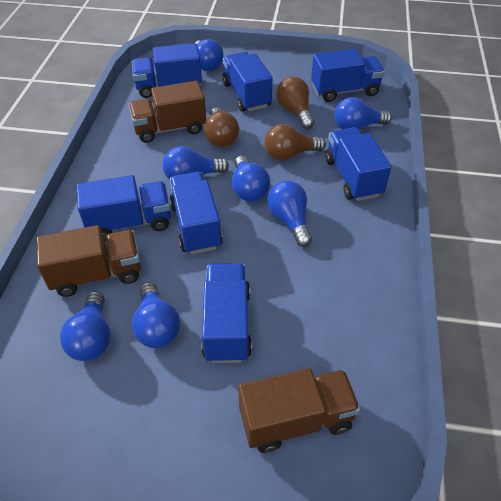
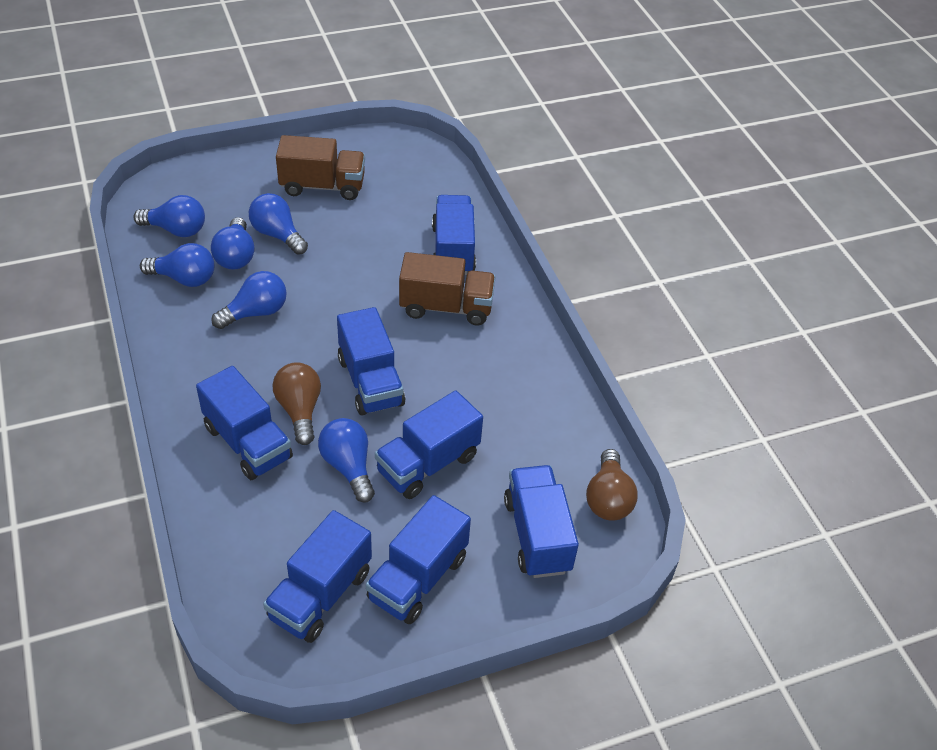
blue light bulb: [60,291,111,361] [132,282,180,348] [162,146,229,180] [195,39,224,71] [232,156,270,202] [267,180,312,247] [334,97,392,130] = 7 -> [133,195,205,237] [140,243,215,287] [211,217,255,270] [211,271,287,329] [249,193,308,255] [318,418,375,503] = 6
brown light bulb: [204,107,239,147] [264,124,326,161] [276,76,314,129] = 3 -> [272,362,321,445] [586,449,638,521] = 2
brown truck: [36,225,141,297] [129,81,206,143] [238,368,361,453] = 3 -> [276,135,365,200] [399,252,496,326] = 2

